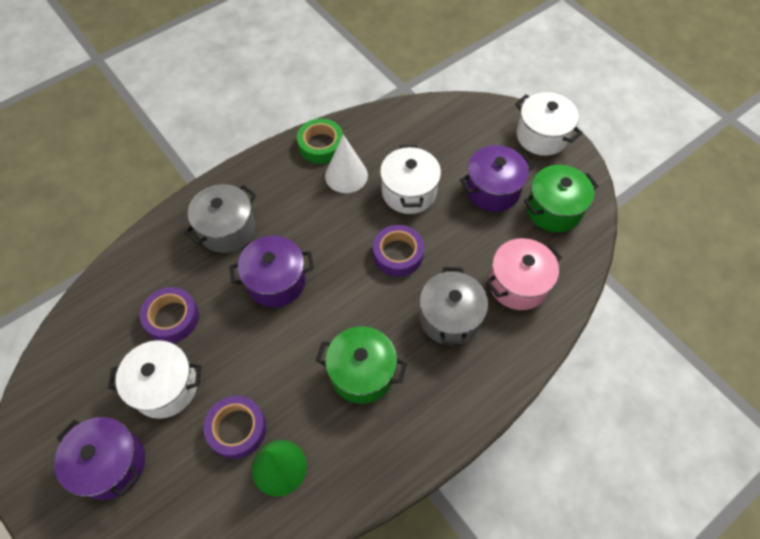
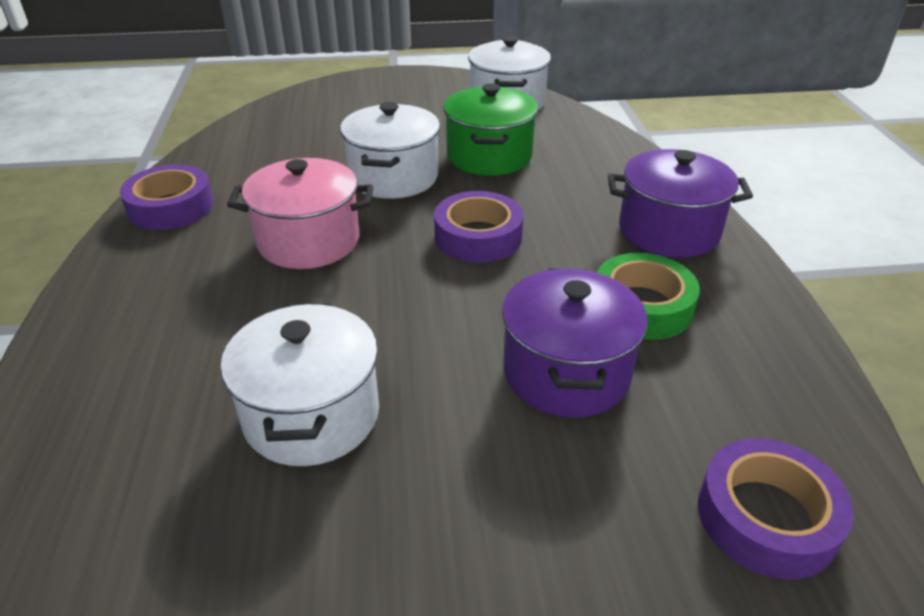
green cone: [252,440,307,497] = 1 -> none = 0
green pot: [316,326,407,404] [524,165,598,232] = 2 -> [443,83,538,176] = 1
grey pot: [184,184,256,253] [419,267,488,346] = 2 -> none = 0
purple pot: [54,417,145,500] [230,236,314,307] [460,145,534,212] = 3 -> [502,268,648,418] [608,149,753,258] = 2
white cone: [325,135,368,193] = 1 -> none = 0

